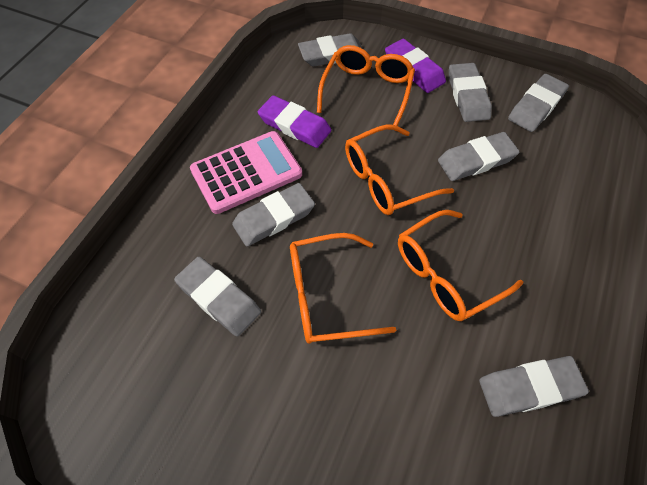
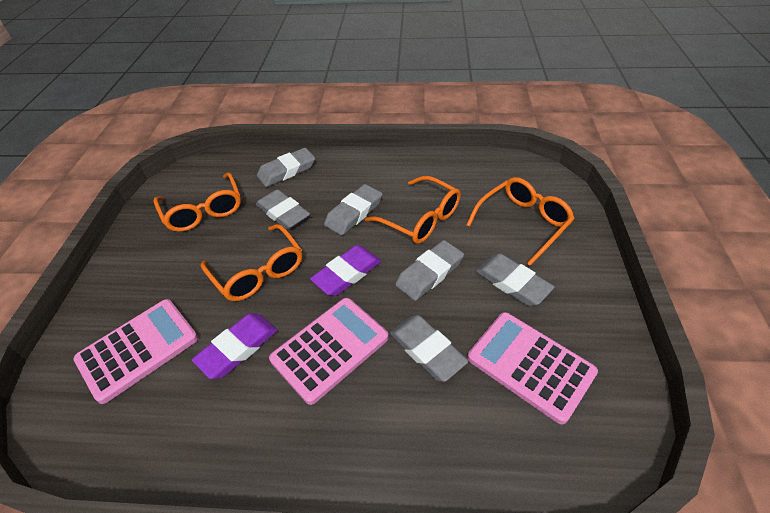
grey eraser: [174,256,261,337] [232,183,315,247] [298,33,363,66] [438,132,519,181] [449,63,492,122] [479,356,589,417] [508,74,569,132] = 7 -> [256,189,310,230] [257,148,315,187] [324,184,382,235] [390,315,468,382] [395,240,464,301] [475,253,554,306] = 6
pink calculator: [190,131,302,214] = 1 -> [73,299,198,404] [269,298,389,405] [468,312,598,425] = 3

